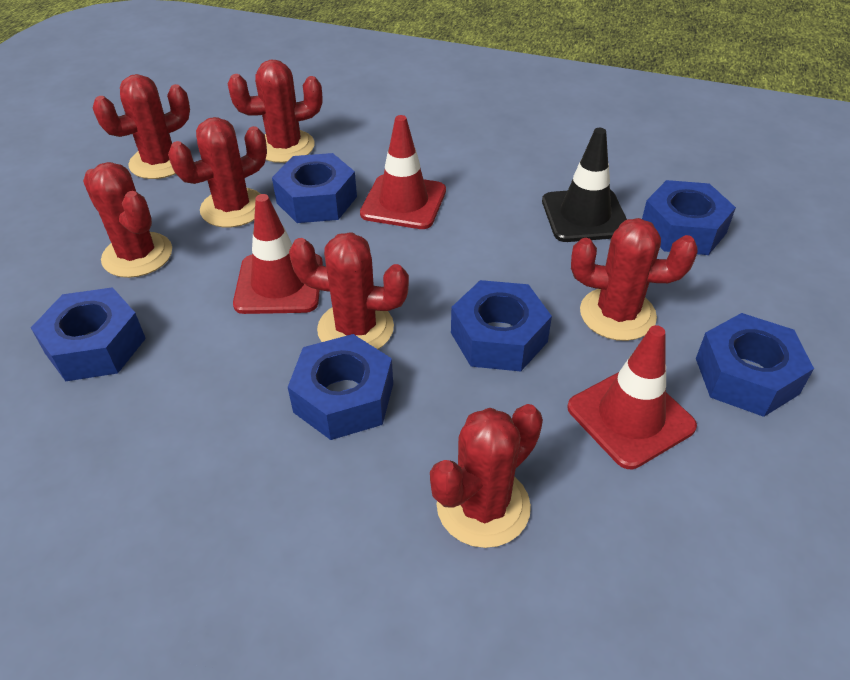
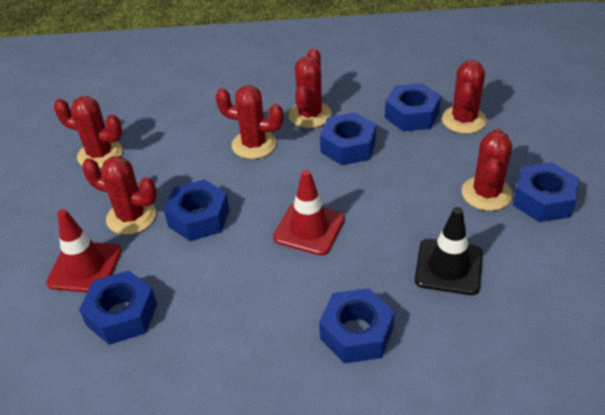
red cactus: [83,162,172,278] [93,74,190,179] [168,117,267,228] [228,60,322,163] [289,232,409,349] [430,404,543,548] [571,218,698,341] = 7 -> [54,96,123,169] [82,156,157,235] [215,85,283,159] [288,48,332,128] [442,60,487,134] [462,128,513,211] = 6
red traffic cone: [233,194,323,314] [360,115,446,229] [567,325,697,469] = 3 -> [46,209,122,292] [273,170,345,256] = 2

